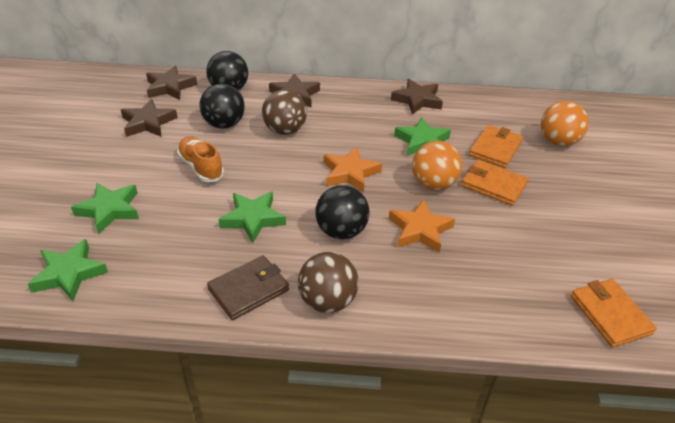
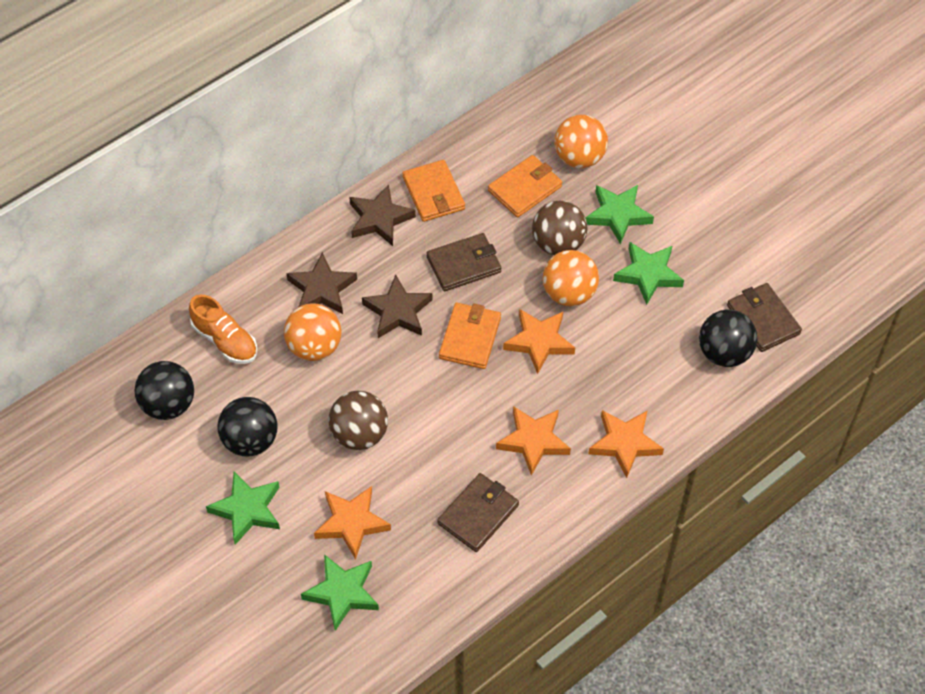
brown star: [121,99,177,137] [146,66,197,100] [269,74,320,107] [391,79,443,115] = 4 -> [287,252,357,314] [349,184,416,246] [362,275,433,338] = 3
brown wallet: [207,255,289,320] = 1 -> [427,233,501,291] [437,473,519,552] [727,283,802,352] = 3
orange ball: [412,141,462,190] [541,101,589,146] = 2 -> [284,303,342,361] [543,250,599,306] [554,114,608,168] = 3
orange star: [324,147,382,192] [389,199,455,253] = 2 -> [314,486,391,560] [496,406,571,476] [503,309,575,374] [589,410,664,478] = 4

